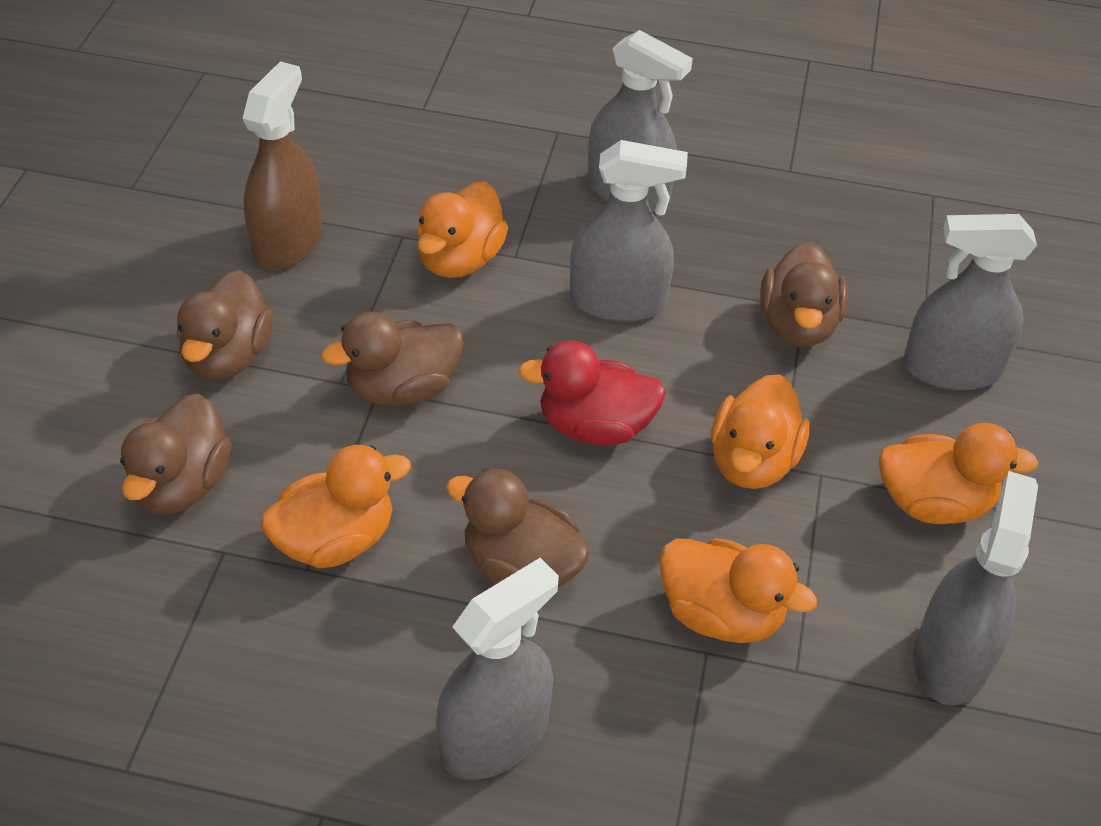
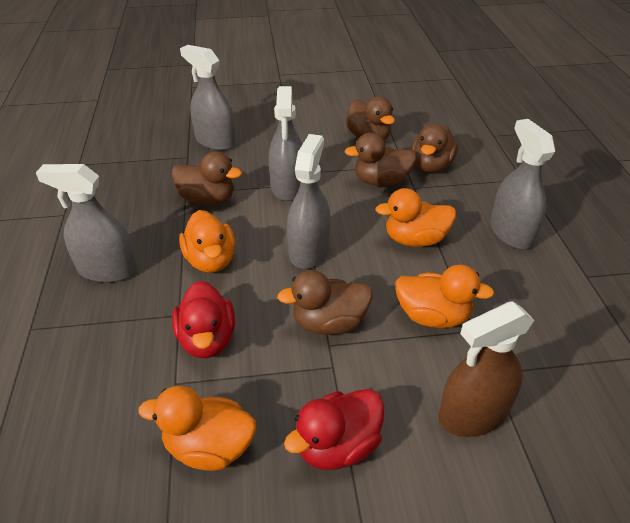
orange duck: [261,445,411,568] [417,182,508,278] [659,538,817,643] [711,375,810,489] [879,423,1038,524] = 5 -> [138,386,256,471] [179,210,235,273] [375,188,456,247] [395,265,494,328] = 4
red duck: [518,340,666,446] = 1 -> [172,281,235,358] [284,389,384,470] = 2

